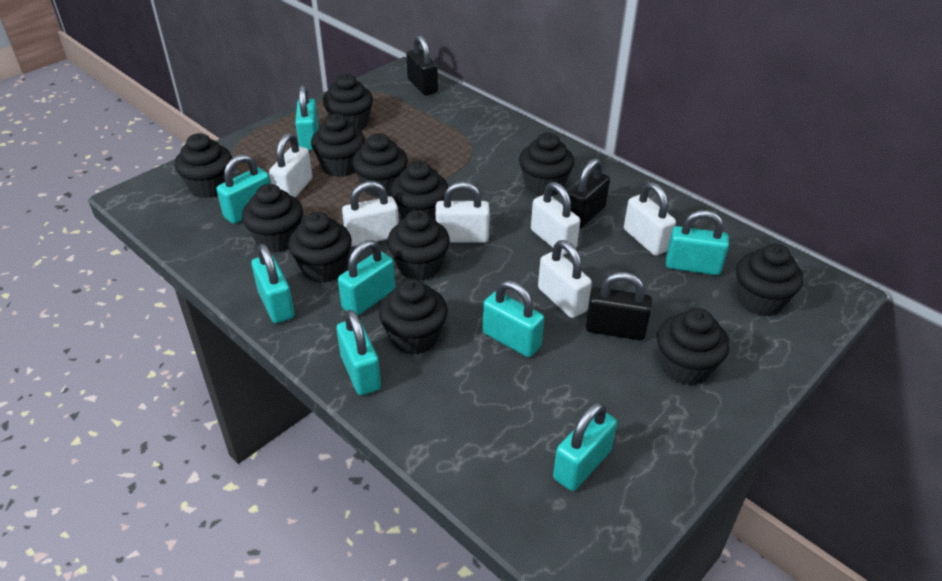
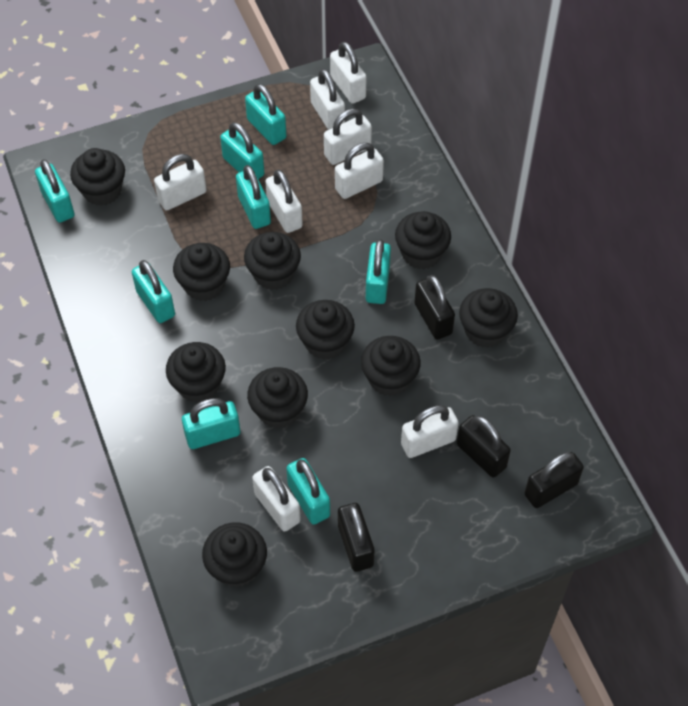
black cupcake: [175,133,232,198] [242,184,303,253] [288,212,352,283] [311,114,365,177] [323,74,373,131] [352,133,408,197] [379,279,448,355] [387,210,450,281] [391,161,448,219] [519,132,574,196] [657,308,730,386] [736,244,803,316] = 12 -> [70,148,125,206] [166,342,226,403] [173,243,230,301] [202,522,267,587] [244,232,301,290] [247,367,308,429] [296,300,355,360] [361,336,421,396] [395,211,451,269] [459,288,518,348] = 10
black padlock: [406,35,438,95] [568,158,610,229] [586,272,652,340] = 3 -> [338,503,375,572] [415,275,455,340] [457,415,511,478] [525,452,584,508] = 4
white padlock: [269,133,313,198] [342,181,399,247] [435,182,490,243] [531,182,580,255] [538,240,592,318] [624,182,676,256] = 6 -> [154,154,207,211] [252,466,301,532] [265,169,303,233] [310,69,345,130] [324,109,372,165] [330,42,367,104] [335,143,384,199] [401,405,459,458] = 8

